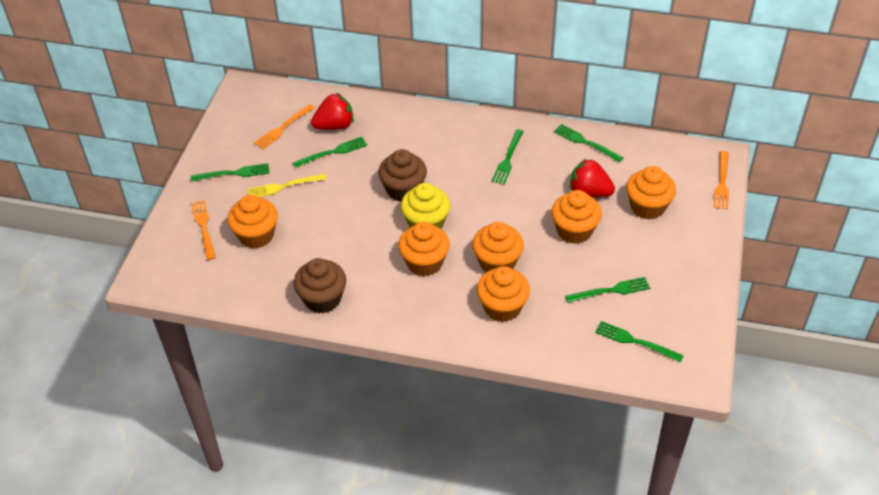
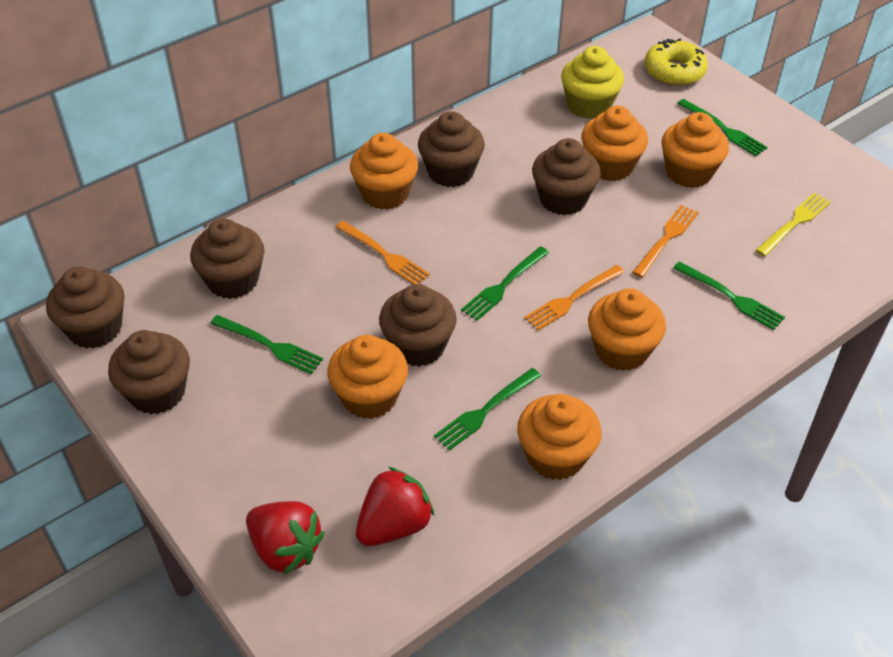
brown cupcake: [294,258,346,314] [378,149,427,202] = 2 -> [46,267,125,349] [108,330,190,414] [190,219,265,299] [379,284,457,367] [418,111,485,187] [532,138,601,215] = 6
green fork: [191,163,270,182] [293,137,367,168] [492,129,524,185] [554,124,624,162] [565,277,650,303] [595,321,684,362] = 6 -> [210,315,323,374] [434,368,541,451] [461,246,549,321] [673,261,785,330] [677,99,768,156] = 5
yellow donut: none = 0 -> [645,39,708,86] = 1

